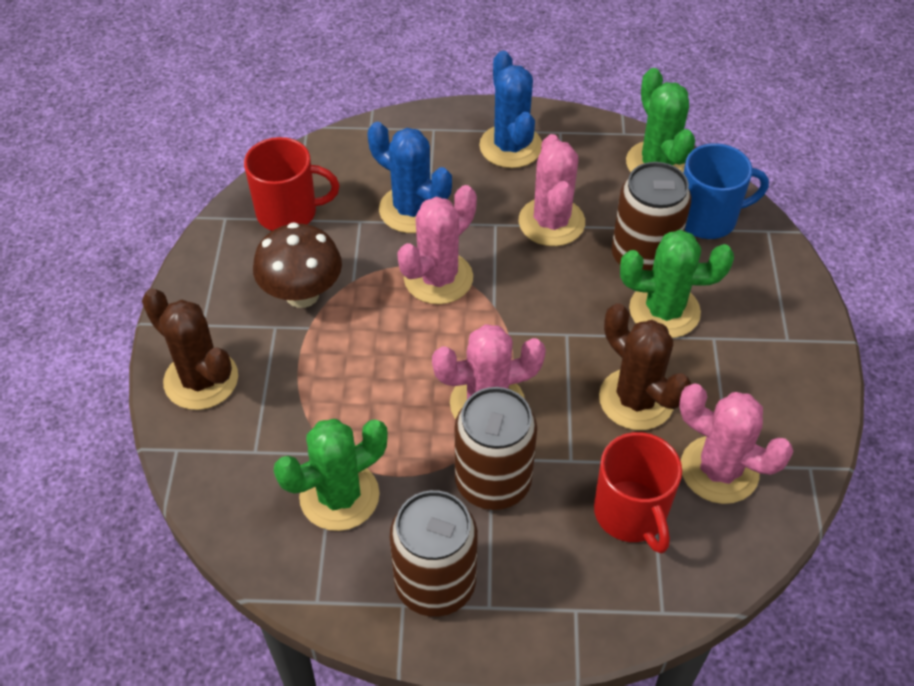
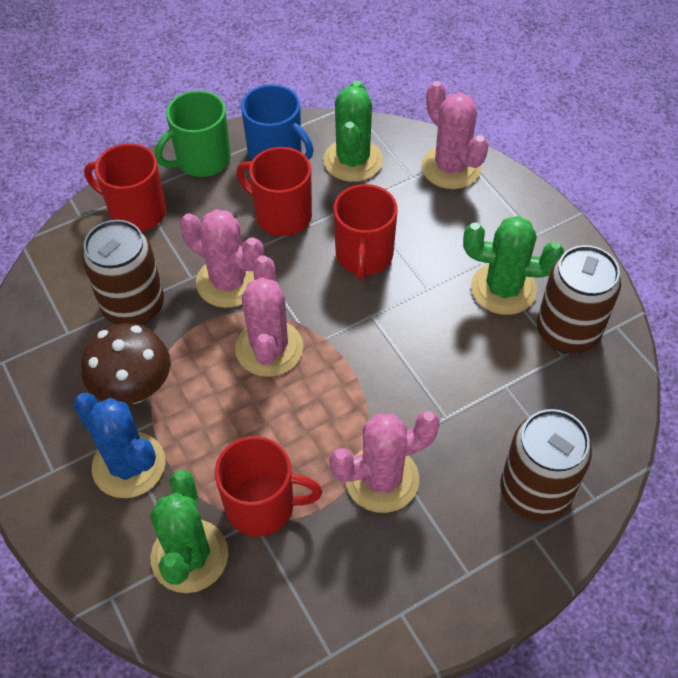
blue cactus: [368,122,452,233] [479,51,542,168] = 2 -> [73,393,165,498] = 1
brown cactus: [142,288,238,410] [599,303,692,430] = 2 -> none = 0
green mug: none = 0 -> [155,90,231,177] = 1
red mug: [244,137,340,231] [594,432,682,554] = 2 -> [84,143,166,232] [215,436,322,537] [236,147,312,236] [334,184,398,280] = 4

